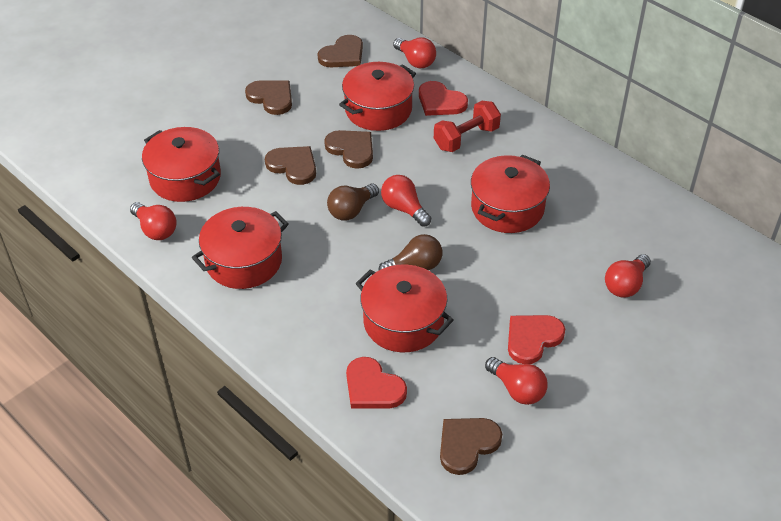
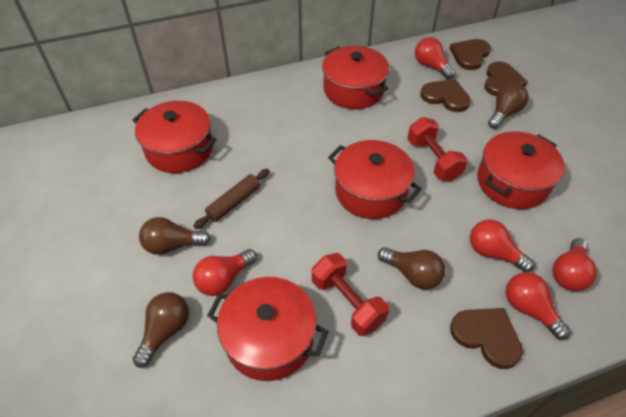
brown heart: [245,80,292,115] [265,146,316,185] [318,35,363,67] [324,130,373,169] [440,418,502,475] = 5 -> [420,79,471,112] [449,39,491,70] [450,308,523,369] [484,61,528,96] = 4
brown light bulb: [327,184,379,220] [379,234,442,270] = 2 -> [133,292,189,368] [139,217,211,255] [378,247,445,290] [488,83,529,129] = 4
brown rolling pin: none = 0 -> [193,168,269,229] = 1
red dumbbell: [434,101,501,152] = 1 -> [312,253,389,336] [407,117,468,181] = 2
red heart: [346,357,407,408] [419,81,468,116] [508,315,565,364] = 3 -> none = 0

